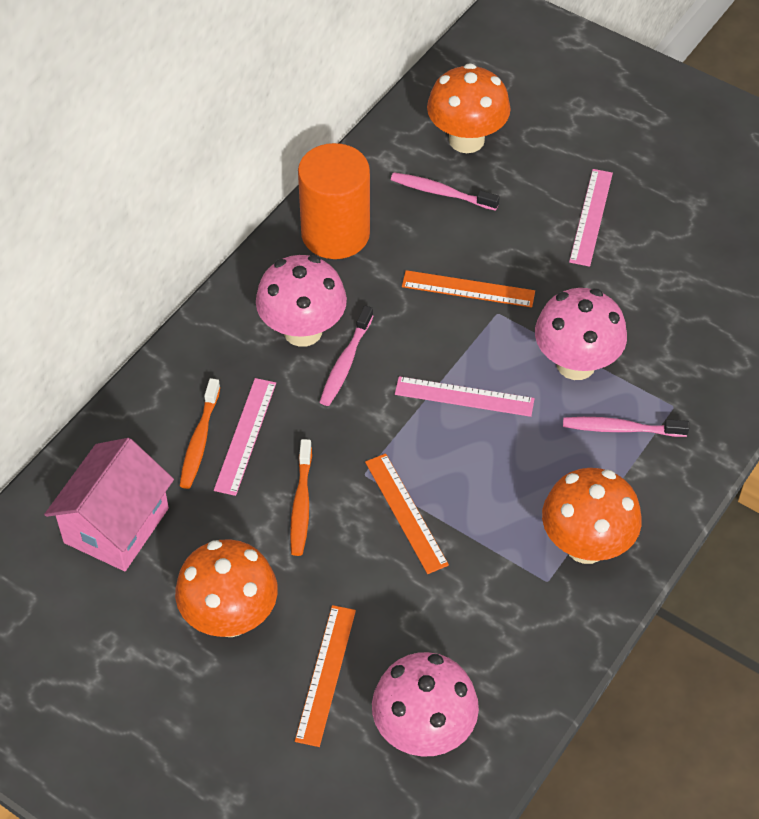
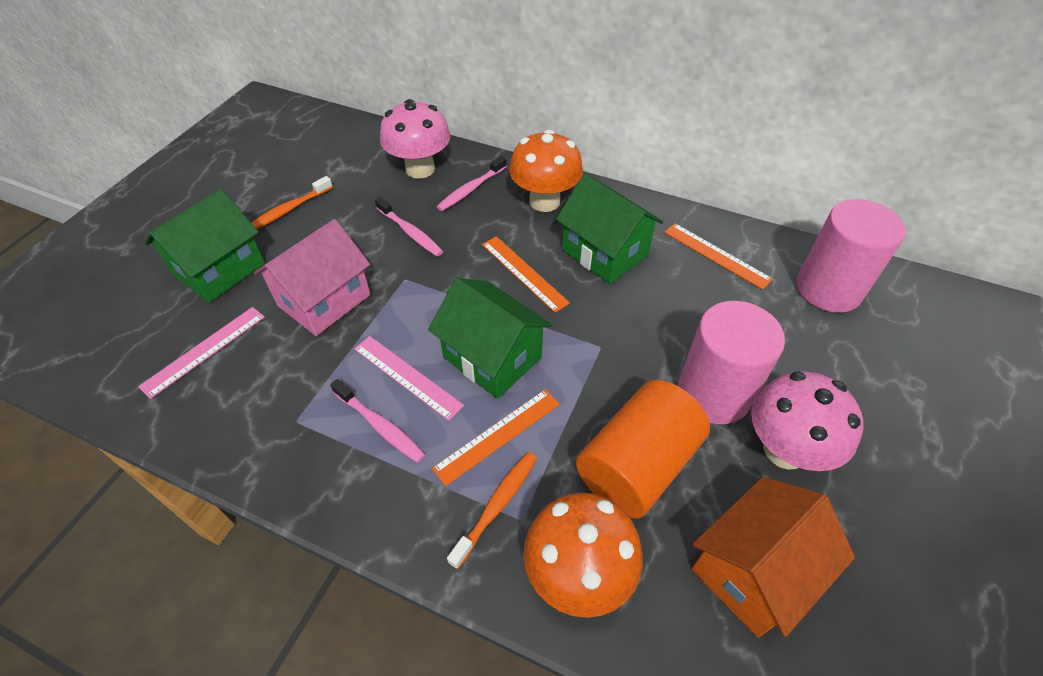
green house: none = 0 -> [145,189,265,303] [428,278,552,399] [556,174,663,284] = 3
orange house: none = 0 -> [691,477,855,638] = 1
orange mushroom: [175,539,278,637] [427,63,511,153] [542,468,642,564] = 3 -> [509,130,583,212] [523,493,643,618] = 2
pink cylinder: none = 0 -> [678,301,785,424] [797,199,906,313] = 2
pink mushroom: [256,255,347,347] [372,652,479,757] [535,288,627,380] = 3 -> [380,99,450,179] [751,372,864,471] = 2
pink ruler: [214,378,276,496] [395,376,535,417] [569,169,613,267] = 3 -> [138,307,265,399] [354,336,464,421] = 2

